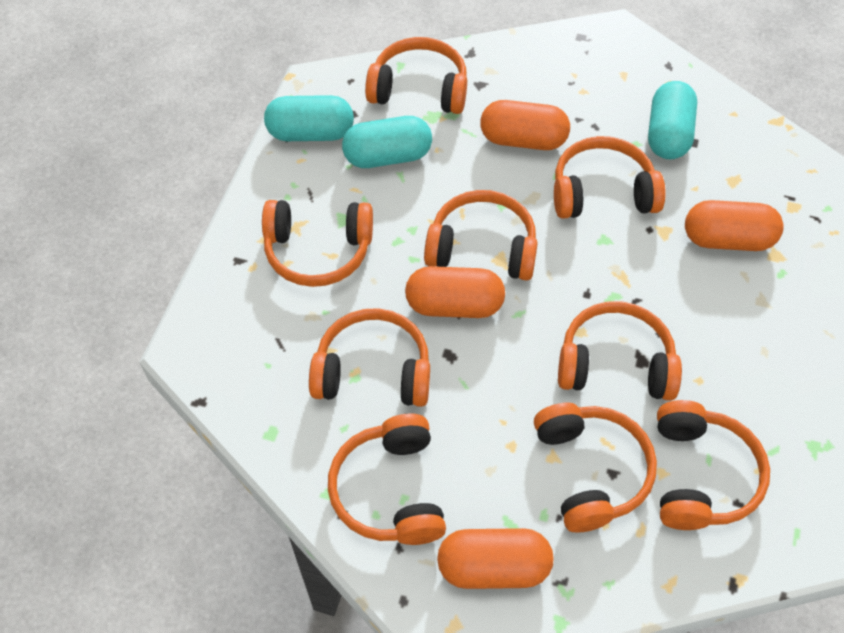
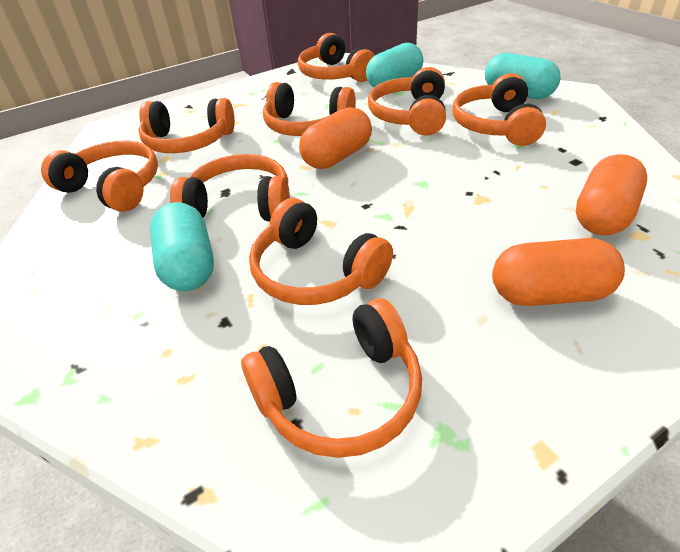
orange capsule: [405,266,505,318] [437,528,553,589] [480,100,570,150] [685,200,784,251] = 4 -> [299,107,372,169] [492,238,625,306] [576,154,647,236] = 3

